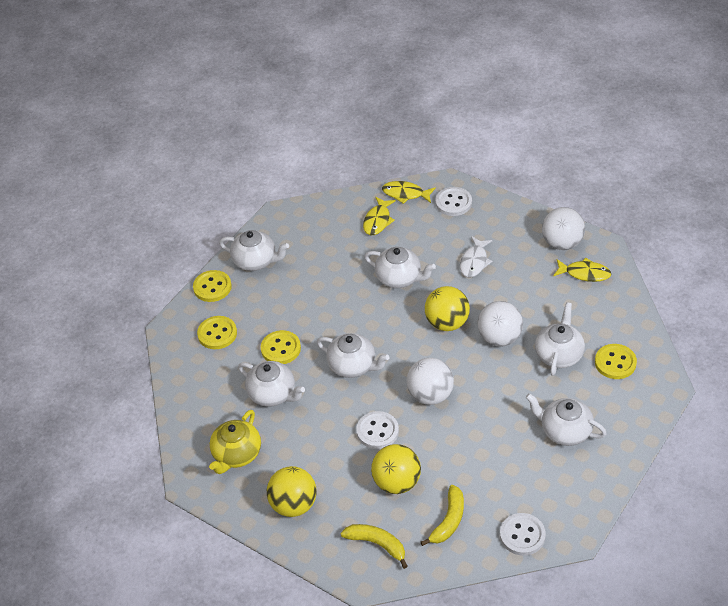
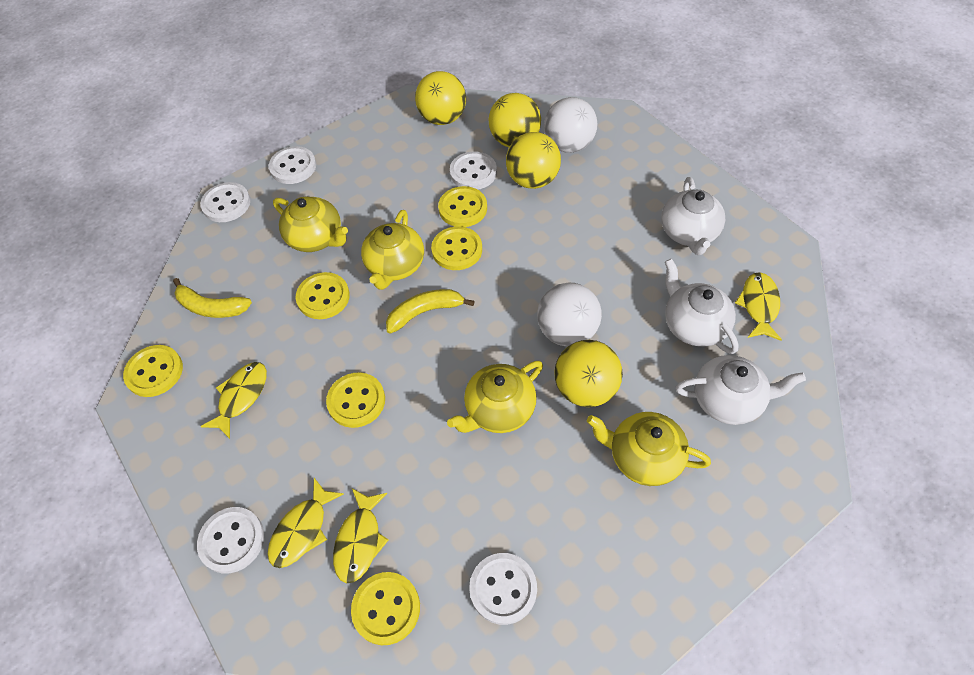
white ball: [407,358,454,405] [477,301,523,347] [542,207,585,250] = 3 -> [537,283,602,346] [544,97,598,153] = 2
white button: [356,411,399,449] [435,187,472,216] [500,513,546,556] = 3 -> [197,507,264,573] [200,182,251,222] [269,146,316,184] [450,152,497,190] [469,553,537,625] = 5
white fish: [460,236,493,277] = 1 -> none = 0
white teapot: [219,230,289,271] [238,361,305,407] [317,333,389,378] [364,247,436,288] [526,393,607,446] [535,302,585,376] = 6 -> [661,177,725,255] [665,259,739,354] [676,355,806,425] = 3
yellow ball: [267,466,317,517] [371,444,421,494] [425,286,470,331] = 3 -> [415,71,466,125] [489,93,541,147] [506,132,561,189] [554,340,623,407] = 4
yellow button: [193,270,232,302] [197,316,237,349] [261,330,301,364] [595,344,637,379] = 4 -> [123,345,183,397] [296,272,350,319] [326,373,385,428] [351,572,420,645] [431,226,482,270] [438,186,487,227] = 6
yellow fish: [363,197,396,235] [382,181,436,204] [553,258,611,282] = 3 -> [200,362,267,439] [268,478,344,568] [333,489,388,583] [735,272,782,341] = 4
yellow teapot: [209,410,261,474] = 1 -> [273,197,348,252] [361,210,424,290] [447,361,543,433] [587,412,711,486] = 4

